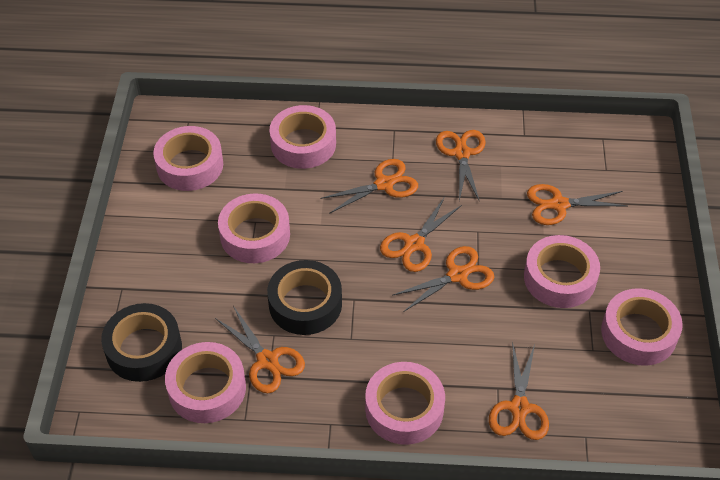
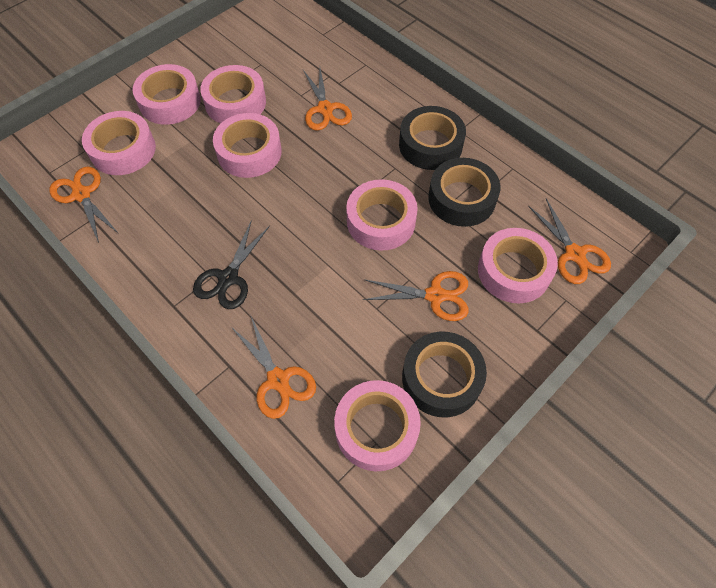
black scissors: none = 0 -> [193,220,270,309] = 1
black tape: [101,303,182,382] [267,260,342,335] = 2 -> [399,106,466,170] [402,332,487,417] [428,158,501,227] = 3
orange scissors: [215,306,305,393] [320,159,418,214] [380,197,462,272] [392,246,494,312] [436,130,486,202] [489,342,549,440] [527,184,627,225] = 7 -> [49,167,119,243] [231,314,316,419] [303,68,352,131] [363,271,469,321] [528,199,611,284] = 5

